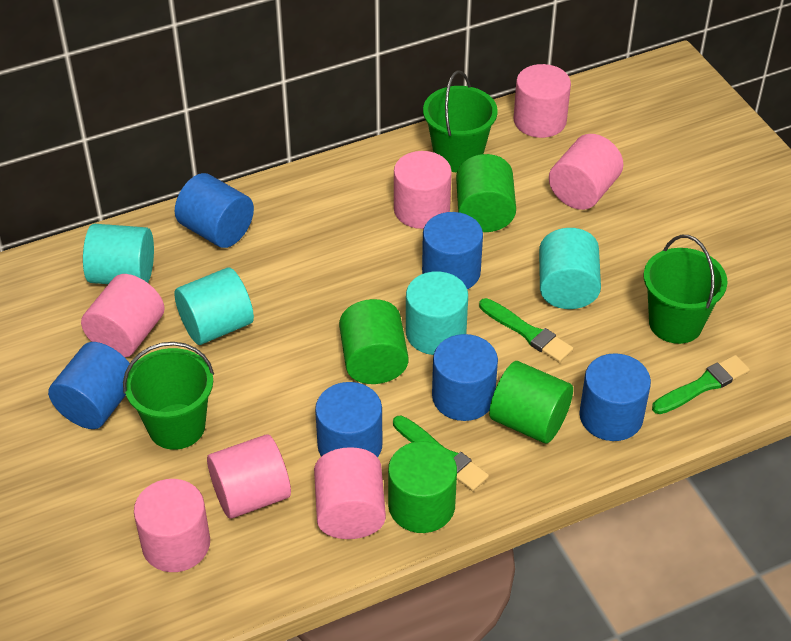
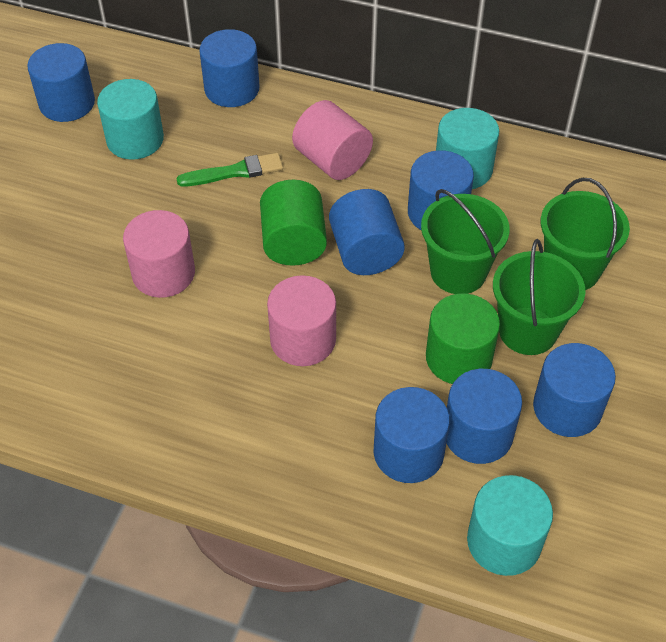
blue cylinder: [48,342,130,429] [175,173,254,248] [315,382,383,458] [422,212,483,289] [432,334,498,421] [579,353,651,441] = 6 -> [27,43,95,122] [199,29,259,107] [329,189,405,275] [374,387,450,483] [408,150,474,230] [446,369,522,464] [533,343,616,437] = 7
green brush: [393,416,489,491] [479,298,573,363] [652,355,750,414] = 3 -> [176,153,283,186] = 1
green cylinder: [339,299,409,384] [388,441,457,533] [456,154,516,232] [489,361,573,443] = 4 -> [260,180,327,266] [426,293,500,384] = 2
pink cylinder: [81,274,165,357] [134,479,210,572] [207,434,291,519] [314,447,386,539] [394,151,452,229] [513,64,571,138] [549,134,623,210] = 7 -> [123,210,195,298] [267,275,336,366] [292,100,373,180] = 3
turquoise cylinder: [83,224,154,284] [175,267,254,345] [406,271,468,355] [539,228,601,309] = 4 -> [97,79,164,160] [436,108,499,189] [467,475,553,576] = 3

